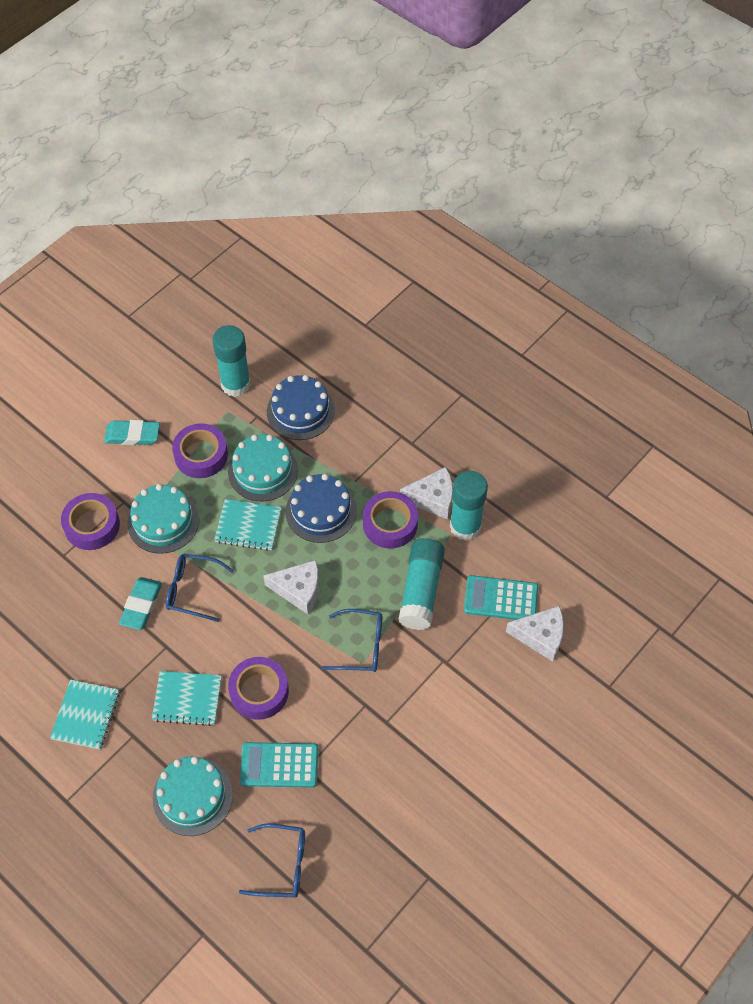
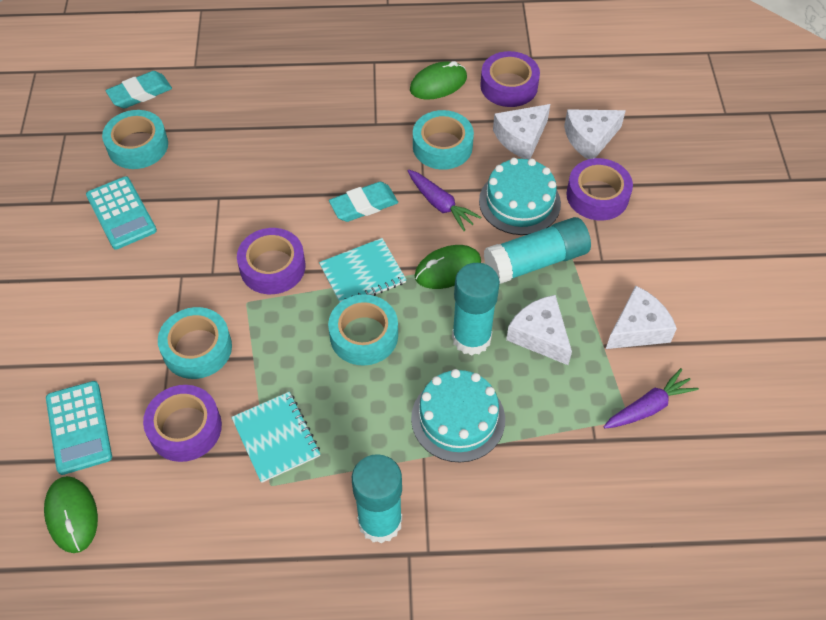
blue cake: [267,375,335,440] [285,474,357,543] = 2 -> none = 0
blue glasses: [166,554,234,622] [239,823,305,898] [322,609,382,672] = 3 -> none = 0
green mouse: none = 0 -> [44,476,98,553] [410,61,467,100] [415,245,481,289] = 3
purple carrot: none = 0 -> [408,170,481,231] [604,368,699,428] = 2
turquoise cake: [127,484,199,554] [153,756,233,836] [228,434,298,501] = 3 -> [411,369,505,462] [479,158,561,235] = 2
turquoise notebook: [50,680,120,749] [152,671,222,726] [214,499,282,551] = 3 -> [231,392,320,483] [319,238,407,302] = 2
turquoise tape: none = 0 -> [102,110,168,169] [158,307,232,379] [328,294,398,366] [413,110,474,170] = 4
white cheese: [263,560,319,614] [400,467,453,520] [506,606,564,662] = 3 -> [493,104,550,159] [506,295,572,365] [564,109,626,159] [606,286,677,349] = 4

